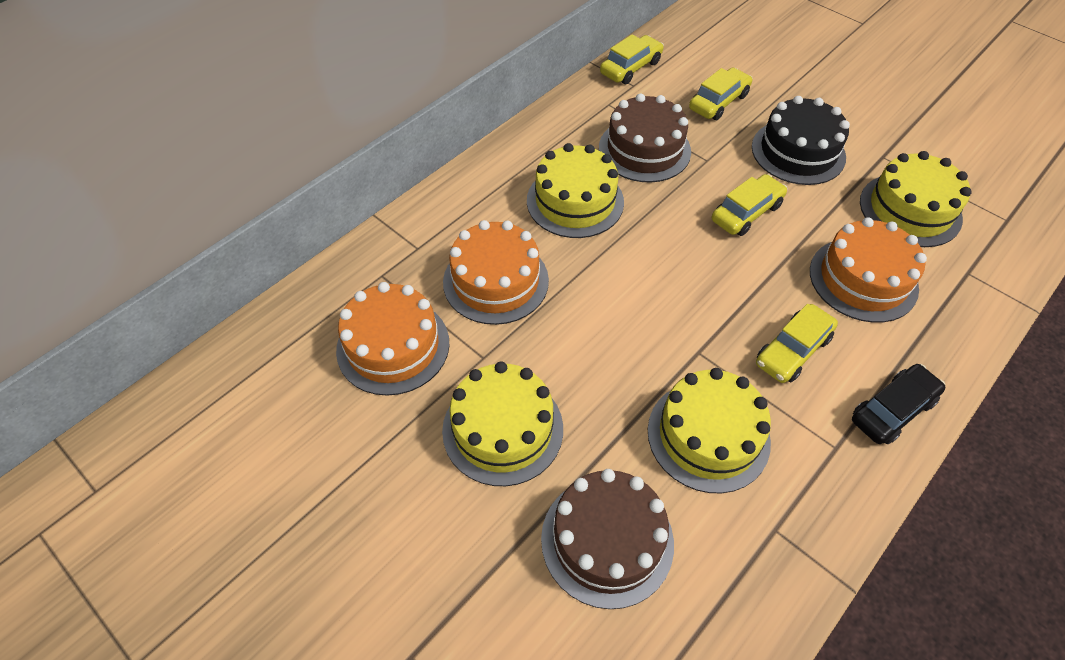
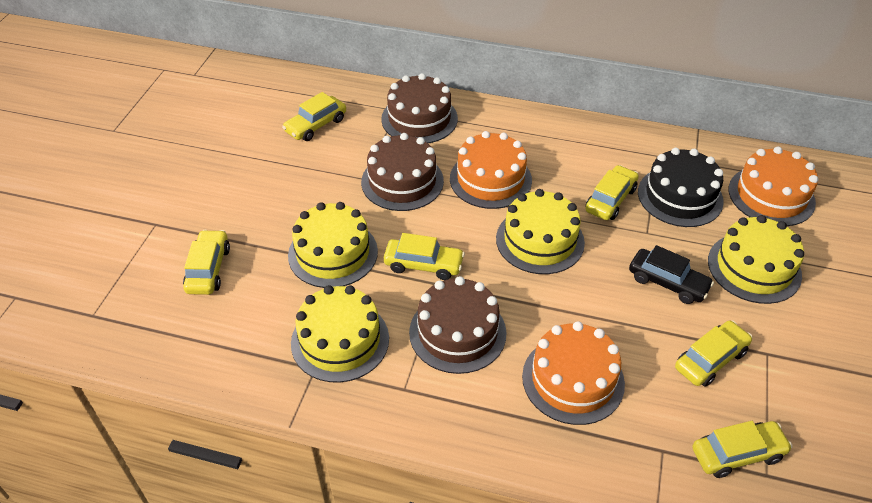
brown cake: [541,469,674,609] [599,93,691,183] = 2 -> [361,133,444,211] [381,73,458,143] [409,276,507,374] = 3
yellow car: [600,34,664,84] [689,68,753,120] [712,174,787,236] [756,304,838,383] = 4 -> [183,230,230,295] [282,92,346,141] [384,233,465,280] [585,165,639,220] [675,321,752,387] [692,421,793,478] = 6

